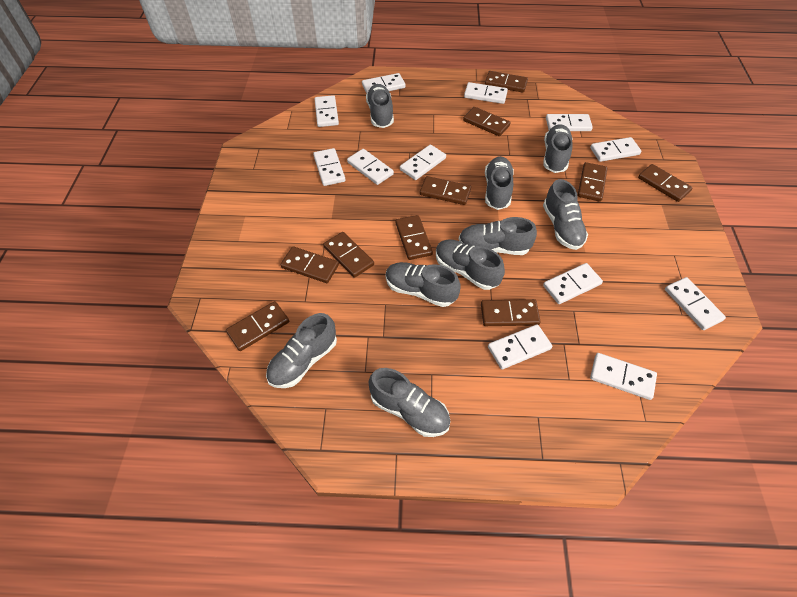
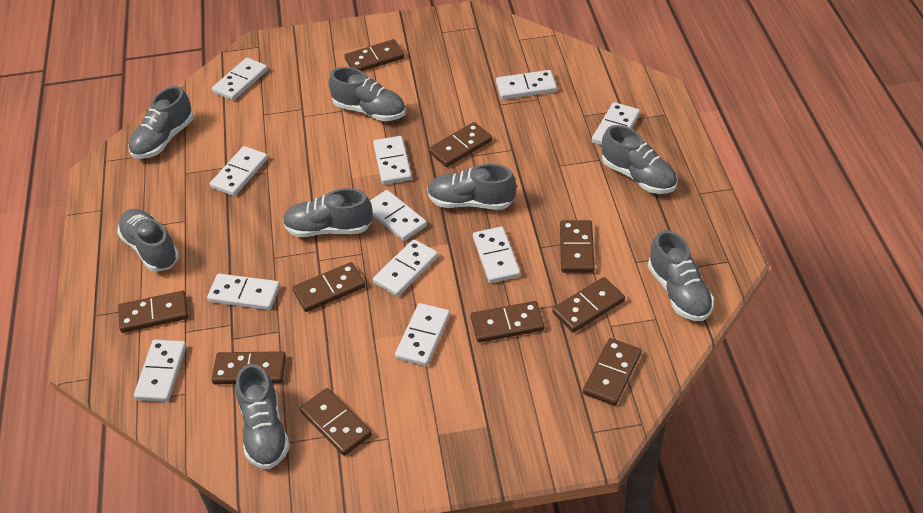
grey shoe: [266,313,337,388] [366,84,394,128] [368,368,450,437] [386,262,461,307] [436,239,505,290] [459,217,537,255] [485,156,514,210] [543,124,573,173] [543,179,588,250] = 9 -> [117,209,179,272] [129,86,193,159] [236,364,290,469] [283,188,373,237] [329,67,406,121] [427,164,517,210] [602,125,677,194] [648,230,714,321] = 8
white domino: [313,148,346,186] [315,95,339,127] [347,149,394,185] [362,73,406,94] [400,145,446,180] [464,82,508,104] [488,324,552,369] [543,263,603,304] [546,114,593,131] [590,137,641,162] [590,353,657,400] [665,277,726,330] = 12 -> [134,340,186,402] [207,274,280,310] [210,146,268,196] [212,58,268,101] [370,190,427,241] [373,136,412,185] [373,239,438,296] [395,303,450,366] [473,227,520,283] [496,70,557,99] [592,102,640,145] = 11

